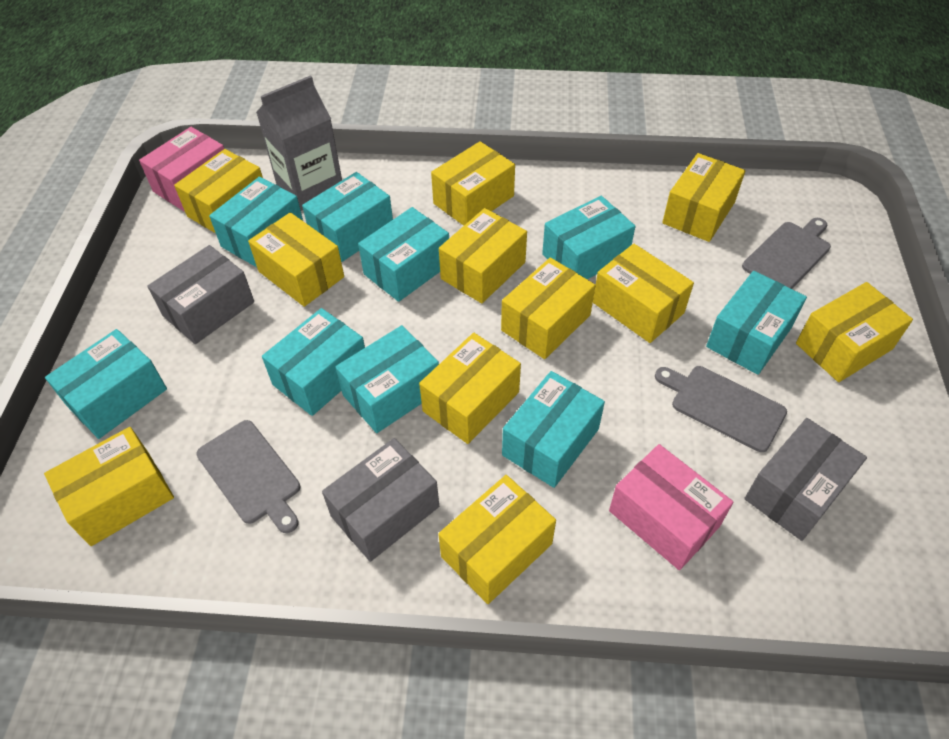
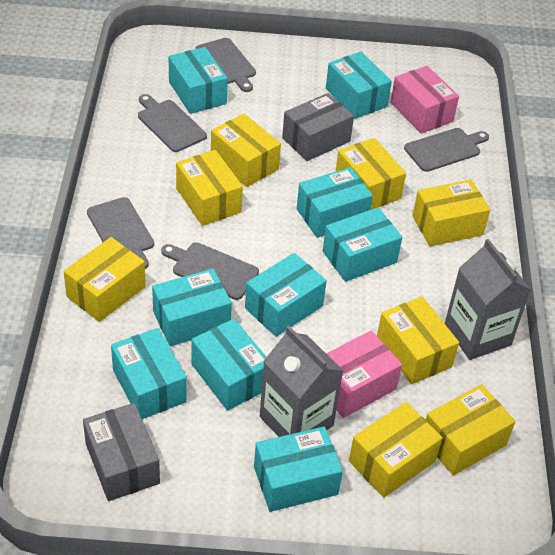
grey box: [147,245,254,344] [322,438,439,562] [744,418,867,541] = 3 -> [83,403,160,501] [282,93,354,161] = 2
grey carton: [256,75,342,211] = 1 -> [260,326,343,437] [444,239,531,360] = 2
grey cutting board: [196,420,300,533] [655,366,787,452] [742,218,831,289] = 3 -> [87,197,154,269] [138,94,207,152] [161,242,259,300] [196,38,256,92] [404,128,489,172] = 5
yellow box: [44,427,174,546] [174,149,263,233] [248,212,344,307] [419,333,521,444] [431,141,515,226] [438,475,556,604] [439,208,527,303] [501,258,595,359] [593,244,694,343] [662,153,745,242] [796,282,913,382] = 11 -> [63,237,146,322] [176,150,243,226] [211,114,281,187] [336,138,406,210] [349,402,443,498] [377,297,459,384] [412,180,490,246] [426,384,516,475] = 8

